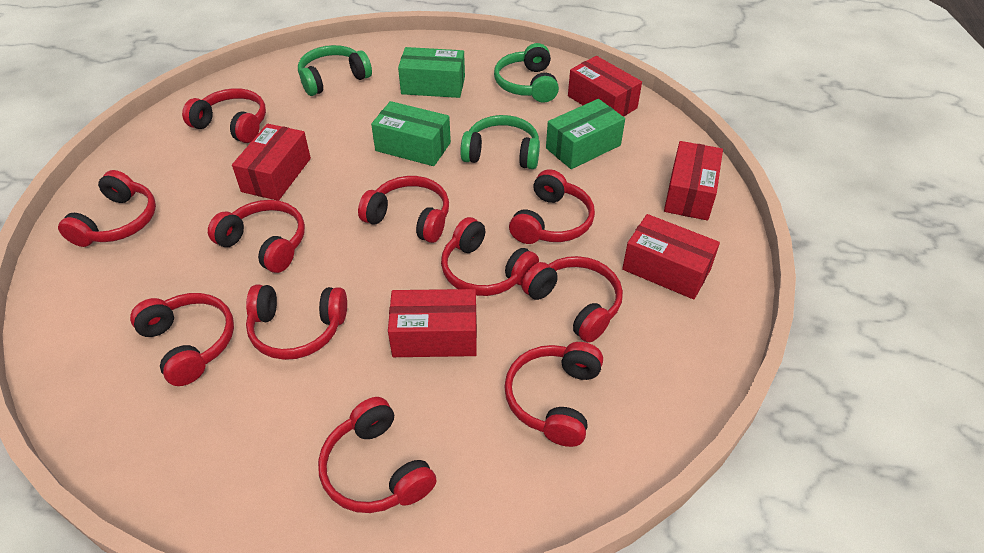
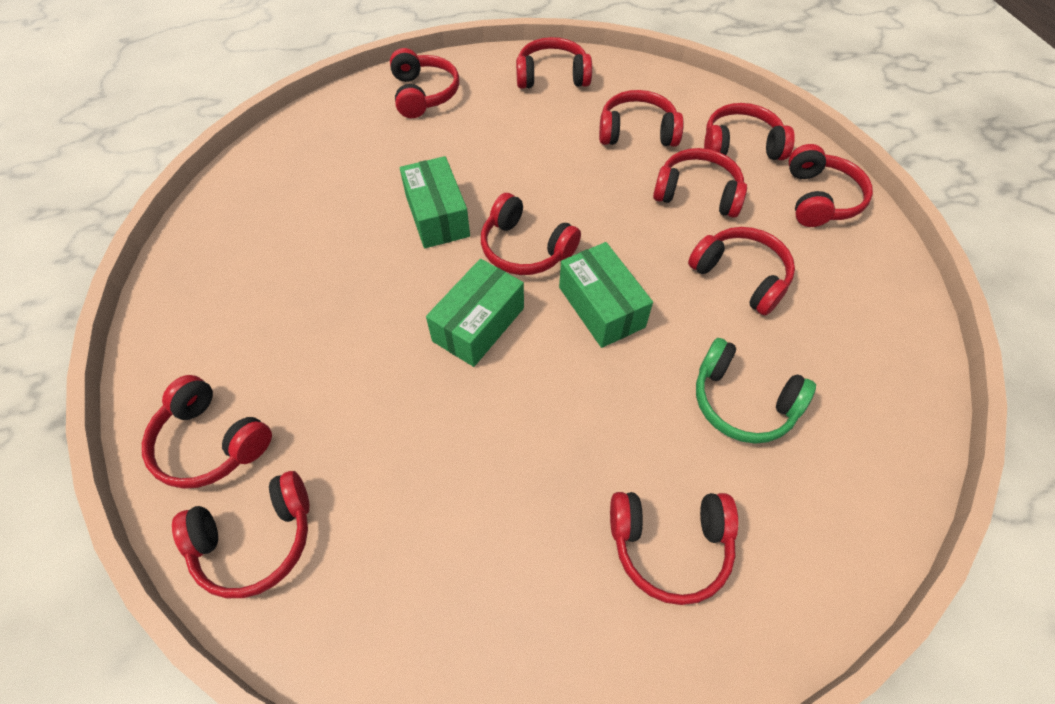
green headphones: [298,45,372,96] [460,115,540,169] [494,43,559,103] = 3 -> [696,338,816,444] = 1
red box: [232,124,311,201] [388,289,477,357] [568,56,642,117] [622,214,720,299] [664,141,723,220] = 5 -> none = 0

